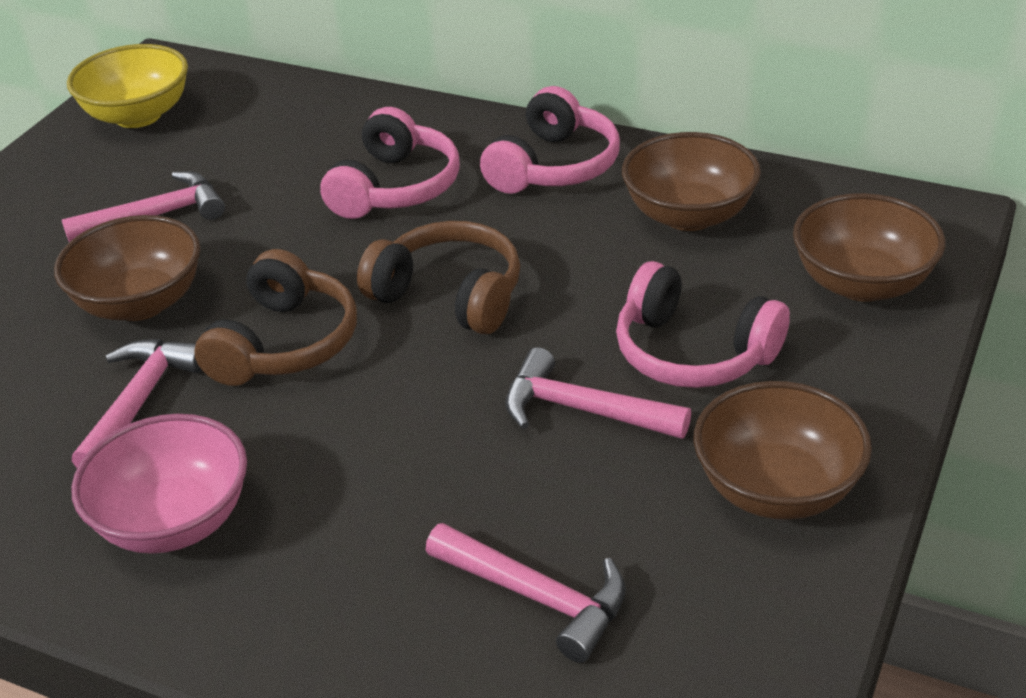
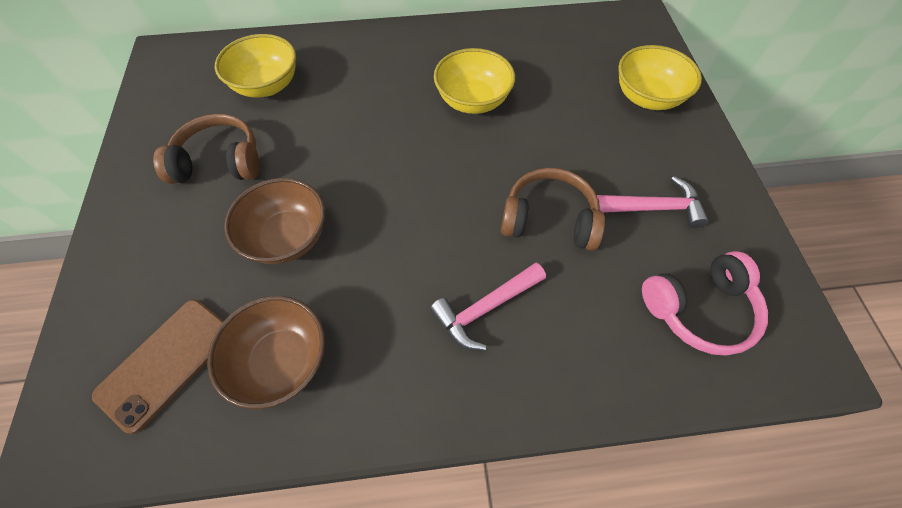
brown bowl: [54,215,200,321] [622,132,761,231] [694,381,872,520] [793,193,945,302] = 4 -> [207,296,325,409] [224,178,325,264] = 2
brown phone: none = 0 -> [92,300,224,434] = 1
pink bowl: [71,414,247,554] = 1 -> none = 0
pink hammer: [62,171,225,242] [72,339,202,468] [426,523,626,663] [505,347,691,439] = 4 -> [430,263,546,351] [597,176,709,228] = 2
pink headphones: [320,107,460,219] [480,86,620,194] [616,261,790,388] = 3 -> [642,251,768,356] = 1
yellow bowl: [67,44,188,128] = 1 -> [215,34,296,97] [434,48,515,114] [618,45,702,110] = 3

